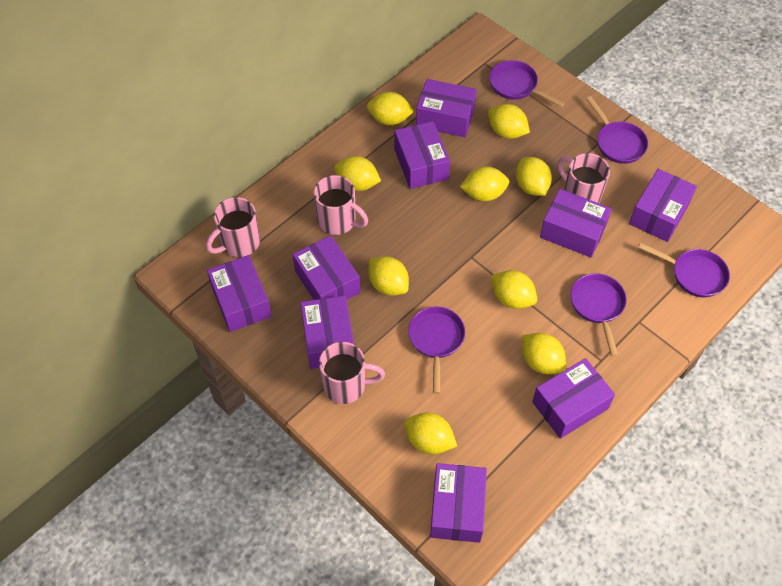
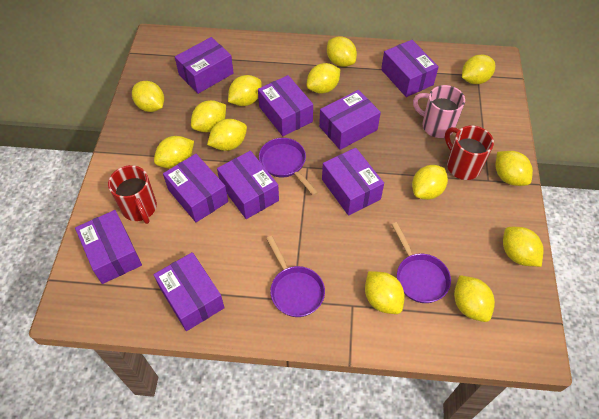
pink mug: [206,197,260,257] [314,175,368,235] [319,342,385,404] [558,153,610,204] = 4 -> [413,85,465,138] = 1
purple pan: [408,307,465,394] [489,60,565,107] [571,273,627,357] [586,96,648,164] [638,242,730,297] = 5 -> [259,138,318,196] [266,236,325,317] [391,222,451,303] = 3
red mug: none = 0 -> [108,165,157,224] [445,125,494,180] = 2
yellow lemon: [334,156,381,191] [367,92,414,125] [369,256,409,296] [404,413,457,454] [460,166,509,201] [488,104,530,139] [491,270,537,309] [516,157,552,196] [522,333,566,374] = 9 -> [132,81,164,112] [154,136,194,169] [191,100,226,132] [207,119,247,151] [228,75,262,106] [307,63,340,93] [327,36,357,67] [365,271,405,314] [412,165,448,200] [454,275,495,322] [462,55,495,84] [495,151,533,186] [503,227,544,267] = 13

